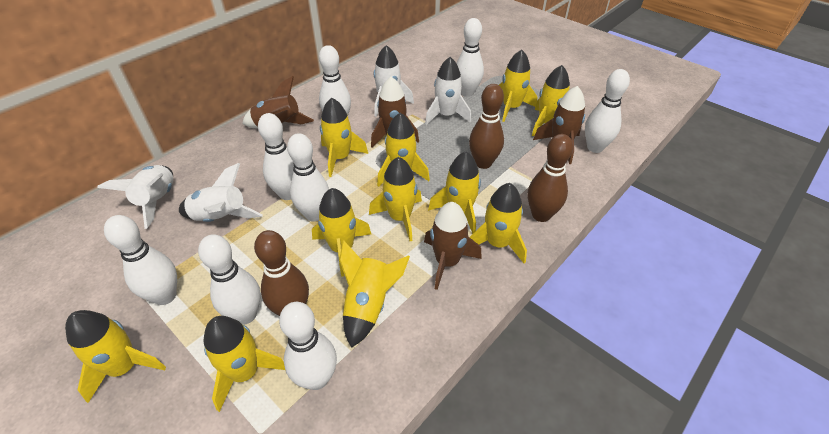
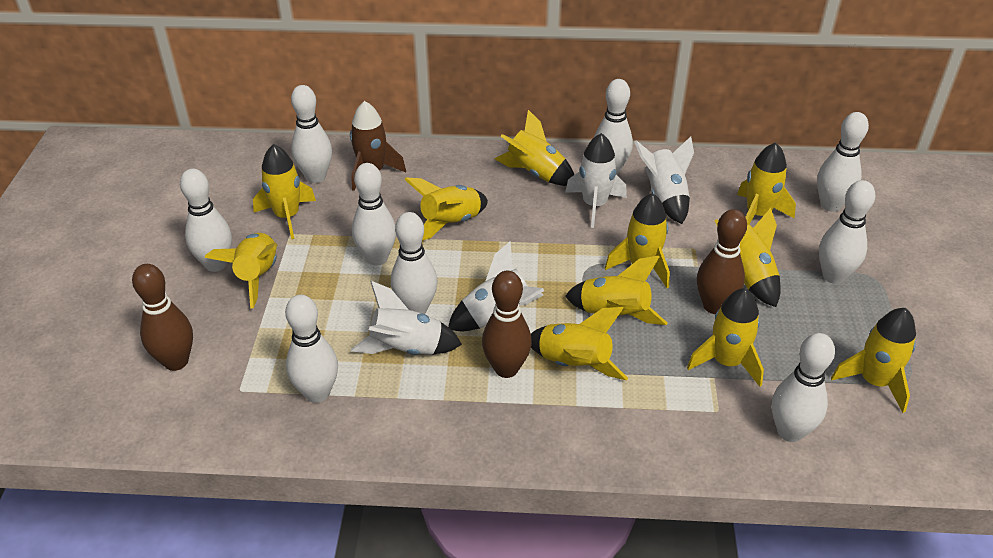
brown rocket: [242,76,314,128] [371,77,419,148] [424,202,482,290] [533,86,585,164] = 4 -> [350,101,406,191] = 1
white bowling pin: [104,215,177,305] [198,234,261,325] [258,113,294,200] [279,302,337,390] [287,133,329,222] [319,45,351,115] [457,18,484,97] [585,69,630,153] = 8 -> [180,169,232,272] [285,295,338,403] [291,85,332,183] [352,163,396,266] [391,212,437,314] [594,79,633,175] [772,333,835,442] [817,112,869,212] [819,180,875,284] = 9

